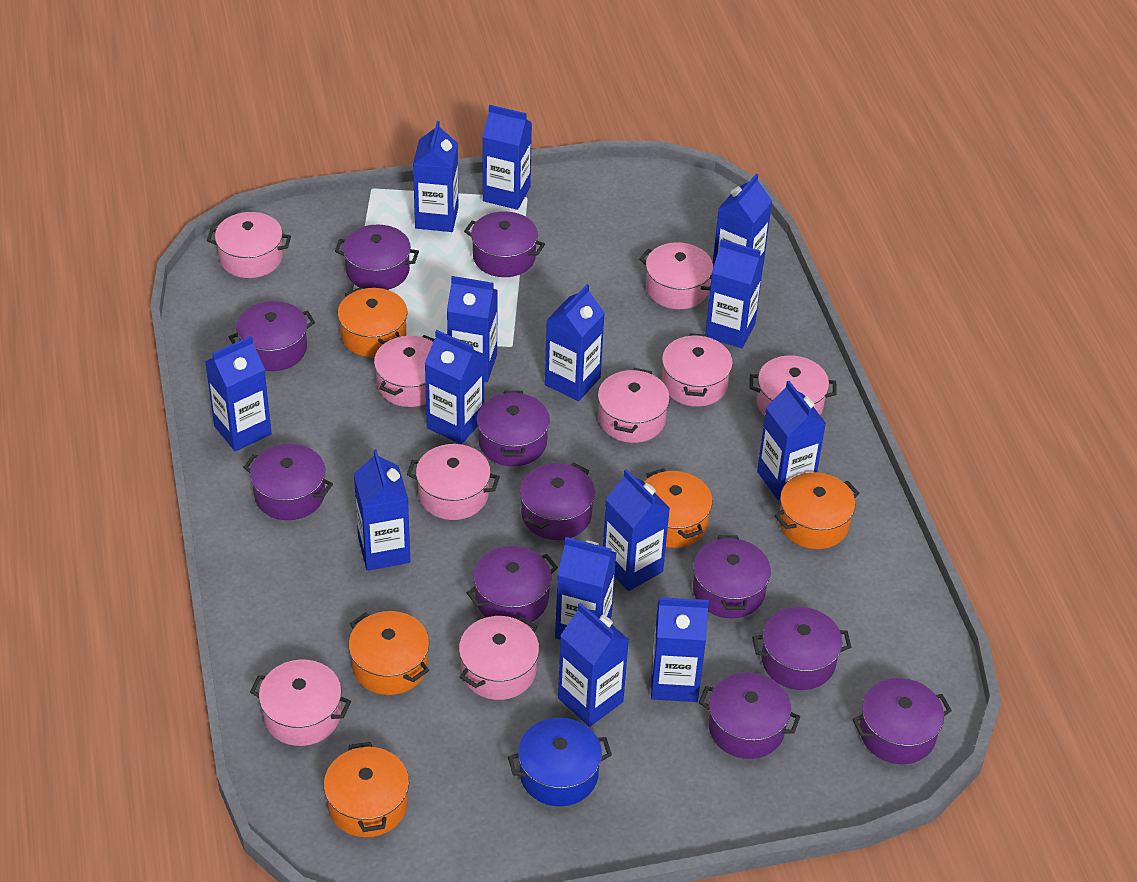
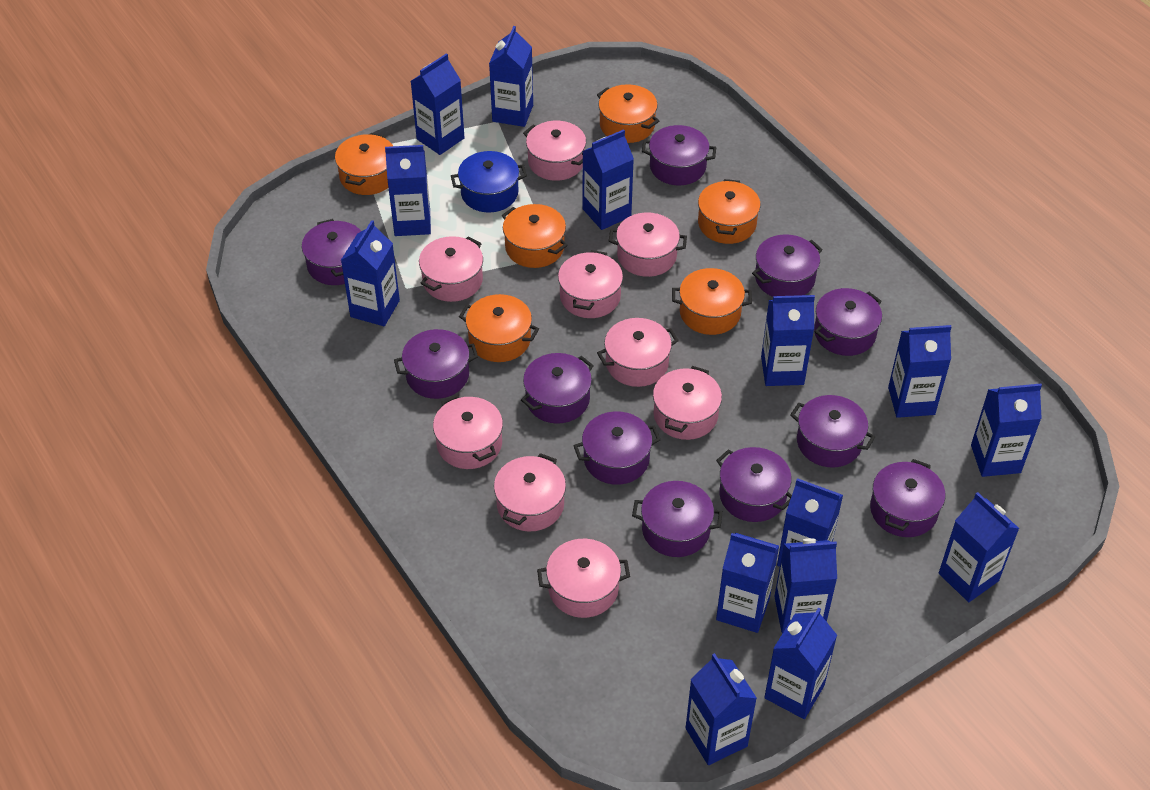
orange pot: [324,742,409,837] [338,287,407,357] [349,611,429,695] [644,468,712,548] [774,472,859,549] = 5 -> [335,133,393,195] [459,294,539,362] [502,204,568,268] [597,84,659,143] [672,268,752,335] [698,179,761,244] = 6

